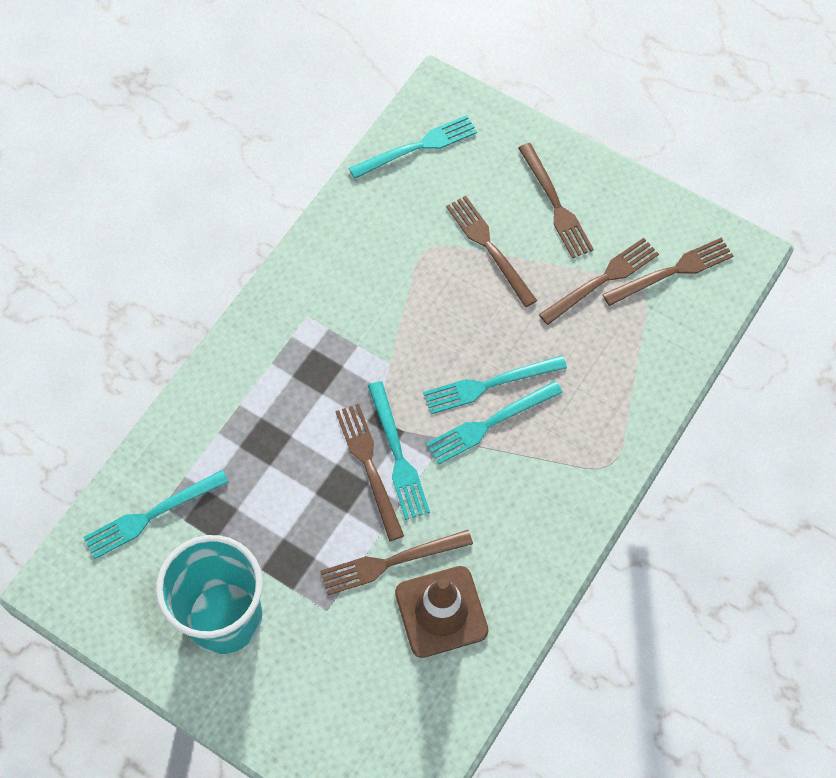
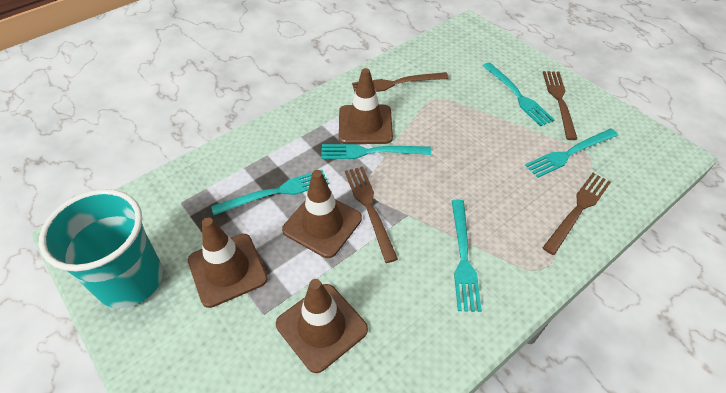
brown fork: [320,530,473,595] [335,404,404,541] [446,196,537,307] [518,143,594,258] [539,238,659,325] [602,237,734,306] = 6 -> [345,167,398,263] [352,72,449,92] [542,173,611,255] [543,71,577,140] = 4
brown traffic cone: [395,566,488,658] = 1 -> [188,217,268,308] [276,279,368,373] [282,170,362,258] [339,68,393,144] = 4

